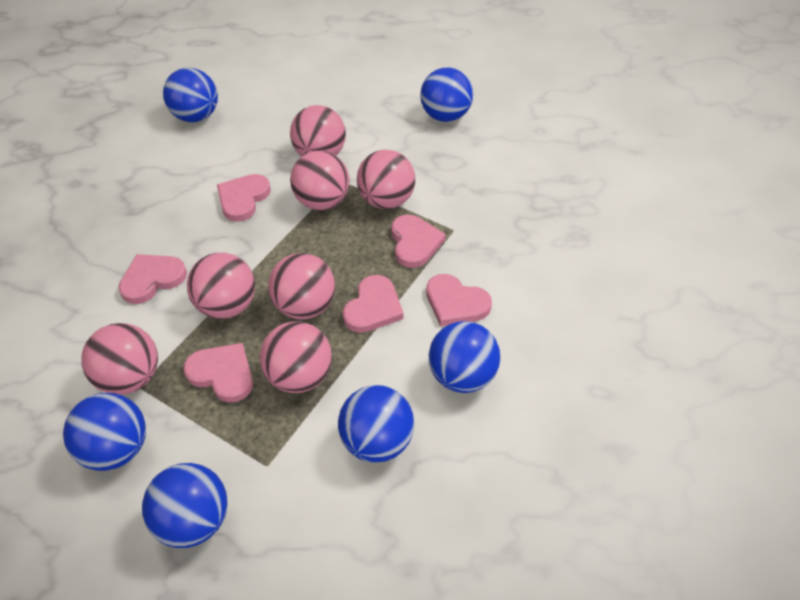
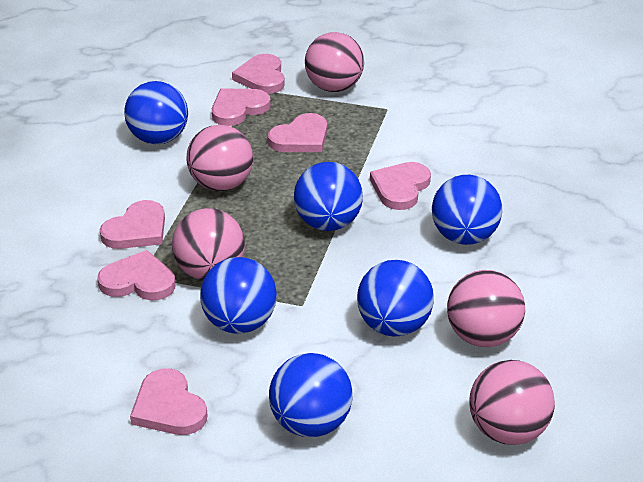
pink ball: [81,323,158,395] [187,253,255,319] [260,321,332,393] [268,253,335,319] [290,105,346,156] [290,151,350,210] [357,150,415,209] = 7 -> [172,208,245,280] [186,125,253,191] [305,32,364,92] [447,270,525,347] [470,360,555,445] = 5
pink heart: [118,254,187,304] [183,343,253,403] [217,174,271,222] [343,275,404,333] [391,215,446,268] [426,274,492,326] = 6 -> [97,250,176,300] [100,200,165,249] [130,369,208,435] [212,88,271,126] [232,54,285,94] [268,113,327,152] [370,162,431,210] = 7

